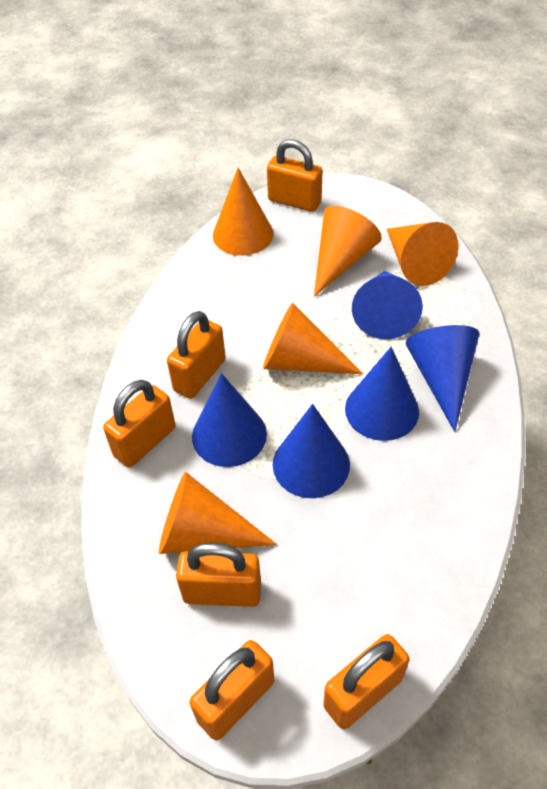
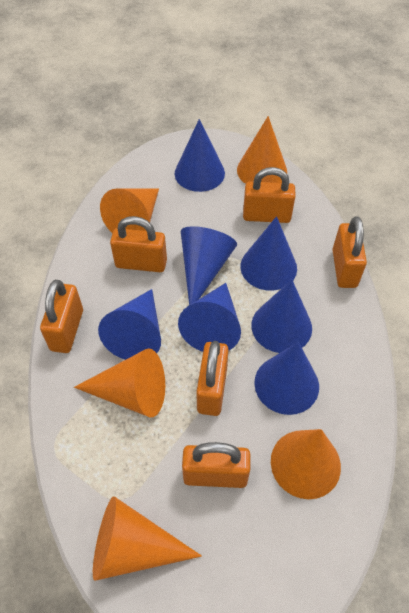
blue cone: [192,373,267,467] [273,404,350,498] [345,347,419,441] [352,271,423,339] [405,325,479,432] = 5 -> [98,289,161,360] [175,119,225,192] [178,283,241,352] [181,226,237,305] [240,216,297,291] [251,280,312,353] [254,342,319,415] = 7

